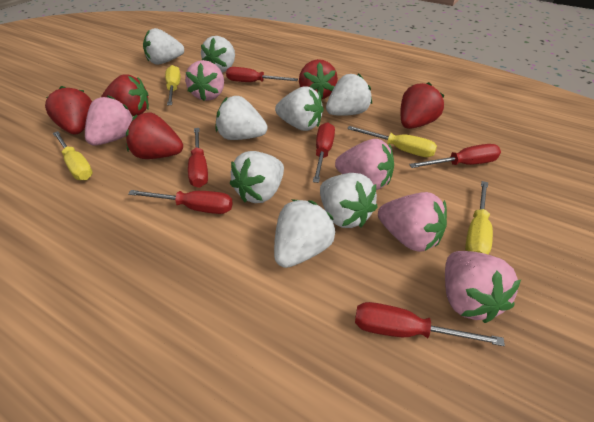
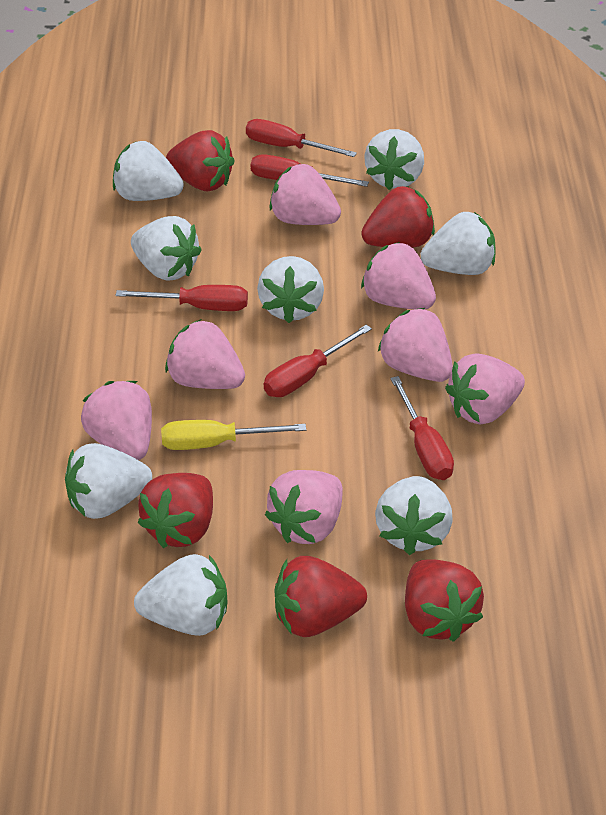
pink strawberry: [85,95,133,146] [185,60,224,101] [335,139,394,190] [378,192,447,252] [445,251,521,323] = 5 -> [81,381,152,460] [165,319,245,389] [265,470,343,544] [269,164,341,225] [361,242,436,309] [378,308,453,382] [445,353,525,425] = 7
red screwdriver: [128,190,233,214] [188,128,208,188] [226,67,298,82] [313,122,335,183] [355,302,505,346] [409,144,501,168] = 6 -> [116,285,248,311] [246,119,357,157] [251,154,369,187] [264,325,372,397] [390,376,454,480] = 5
yellow screwdriver: [53,131,93,180] [165,65,181,106] [347,126,437,157] [465,181,493,255] = 4 -> [161,420,306,450] = 1

